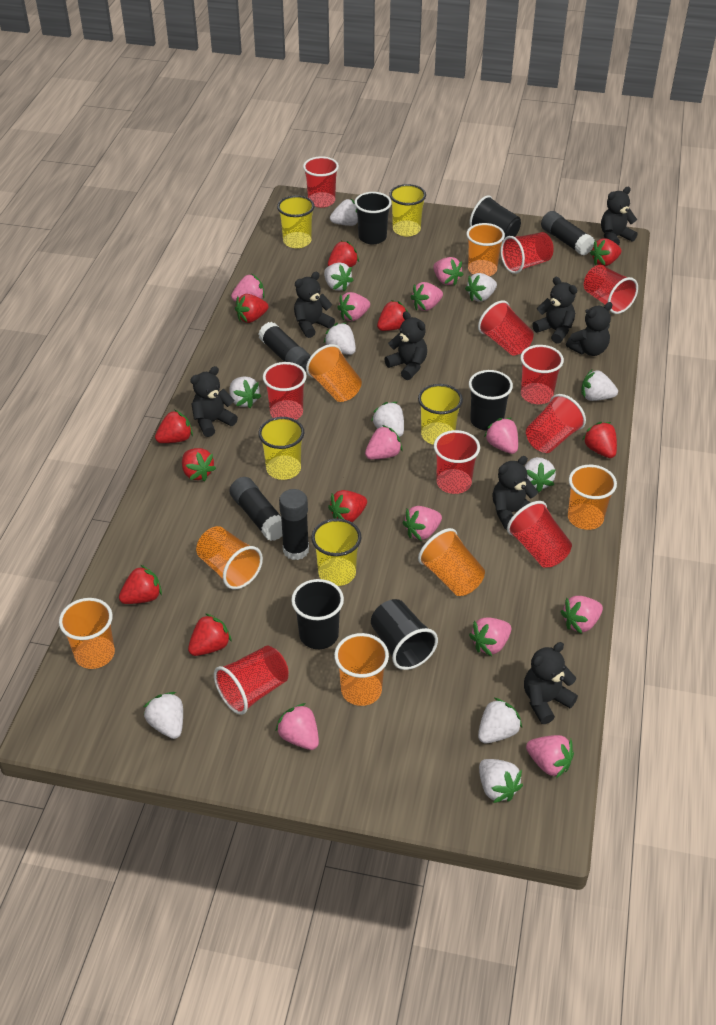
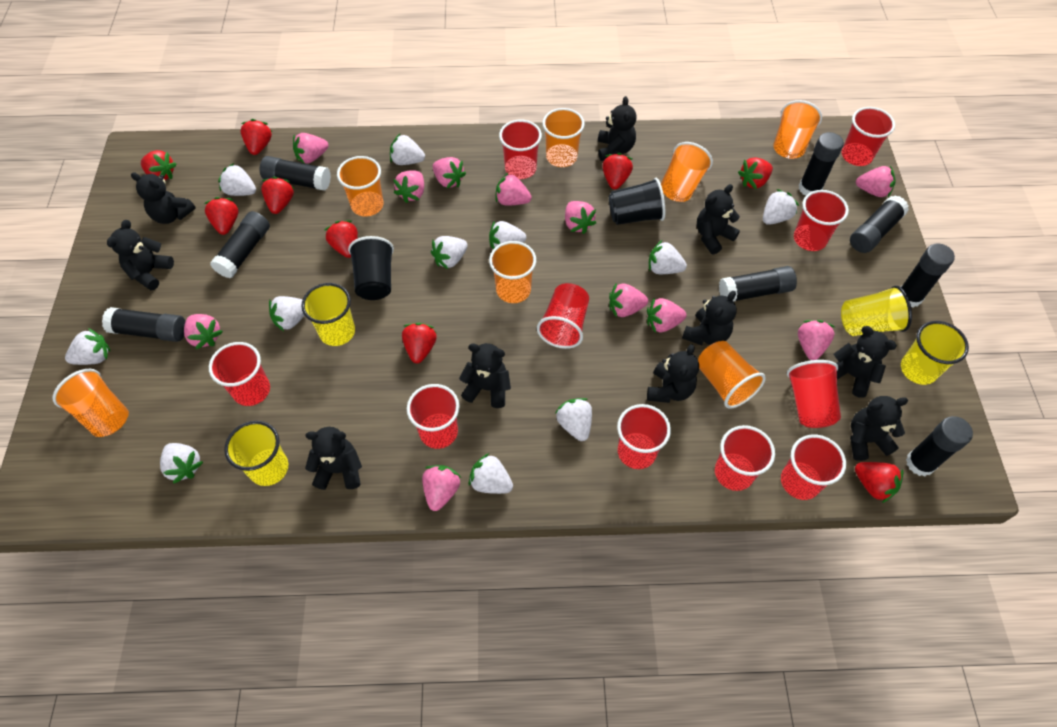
black cup: [291,579,344,649] [354,192,392,244] [371,599,438,670] [469,195,521,238] [469,370,513,431] = 5 -> [348,236,394,300] [609,178,665,225] = 2
black glue stick: [229,477,282,541] [258,322,311,372] [279,489,309,560] [541,211,595,255] = 4 -> [102,307,186,342] [210,211,270,278] [260,156,331,191] [719,266,797,302] [799,132,844,195] [850,195,909,253] [901,243,955,308] [906,416,973,476] = 8
black teddy bear: [190,366,238,437] [294,272,335,338] [385,311,427,380] [492,456,538,529] [524,642,578,724] [532,277,577,344] [566,302,613,356] [601,187,637,246] = 8 -> [107,220,174,290] [131,172,196,224] [305,427,362,490] [459,343,511,408] [598,96,637,161] [647,344,699,403] [682,291,737,345] [697,184,740,255] [833,326,897,398] [850,396,908,461] = 10
red strawberry: [119,565,162,604] [155,410,193,443] [182,448,216,481] [188,613,232,656] [235,294,269,323] [328,241,359,267] [328,490,367,522] [377,300,408,331] [582,422,617,458] [590,238,621,266] = 10 -> [141,150,176,180] [204,197,238,235] [241,119,272,155] [261,177,294,214] [325,220,358,258] [402,323,437,363] [602,153,633,189] [738,157,773,189] [855,462,903,503] = 9
yellow cup: [258,417,304,480] [277,195,315,248] [311,518,361,586] [389,184,426,237] [418,384,463,445] = 5 -> [224,421,288,486] [301,283,355,346] [841,286,912,336] [901,321,969,385] = 4

